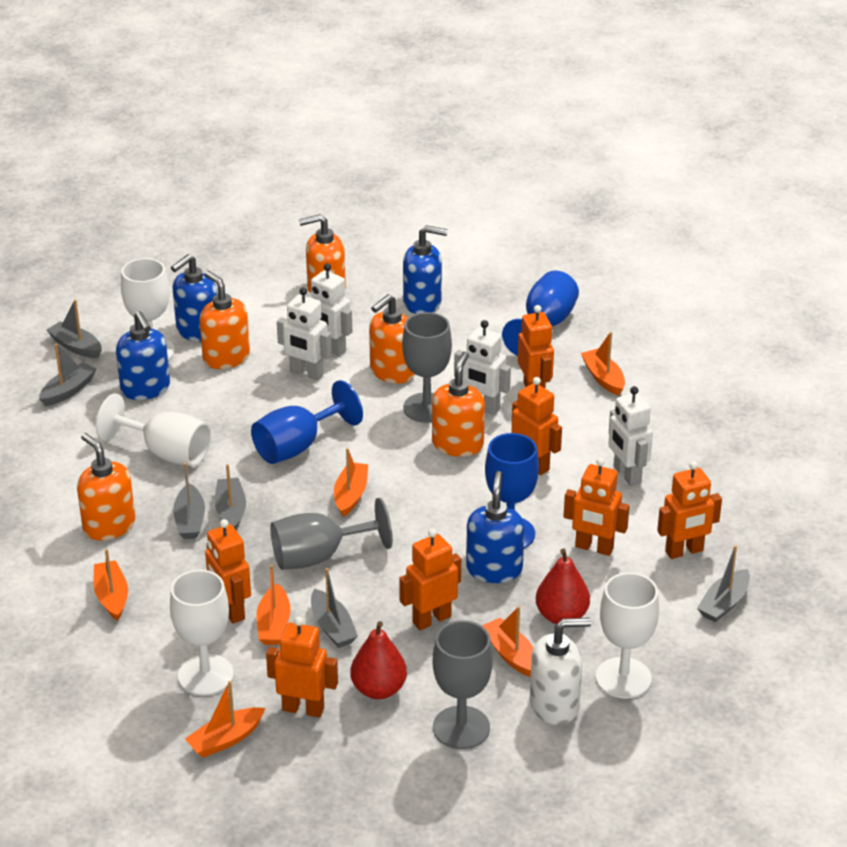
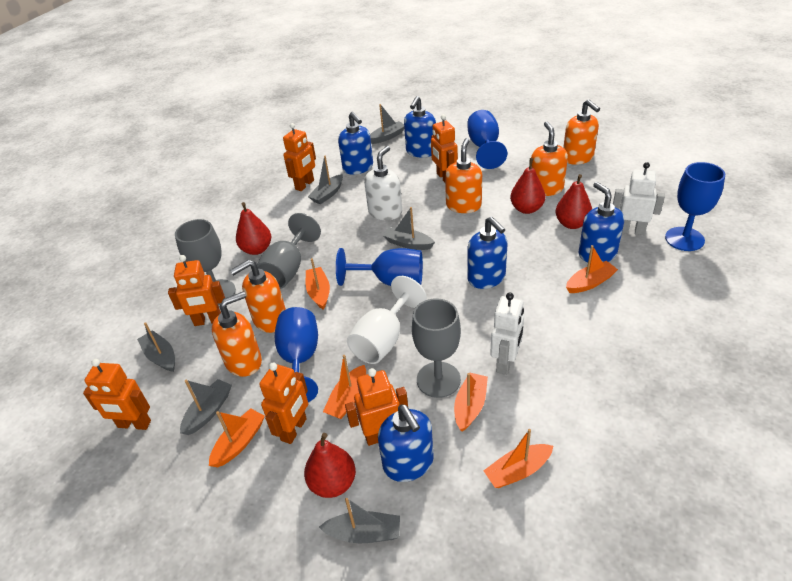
blue goblet: [251,380,363,464] [485,433,539,548] [502,271,579,356] = 3 -> [275,307,318,402] [336,248,423,286] [467,110,507,169] [665,162,725,251] = 4
blue soap dispenser: [116,311,170,400] [171,254,217,342] [403,225,448,314] [466,471,525,583] = 4 -> [338,112,373,175] [378,404,434,482] [404,96,436,157] [467,216,507,289] [578,182,624,262] = 5
orange robot: [205,519,251,624] [266,617,338,717] [399,529,461,630] [511,377,562,475] [518,305,554,388] [564,458,630,556] [657,461,722,559] = 7 -> [83,359,151,430] [168,255,225,326] [259,362,308,444] [283,123,316,191] [345,368,408,446] [431,114,458,182] = 6
red pear: [350,621,407,699] [536,549,590,624] = 2 -> [236,202,271,255] [304,433,356,498] [510,158,545,214] [555,174,592,229] = 4
white goblet: [96,393,211,467] [121,258,175,360] [170,570,234,696] [596,572,659,699] = 4 -> [347,276,427,364] = 1
white robot: [277,287,332,381] [305,263,352,356] [454,320,511,415] [608,386,653,486] = 4 -> [490,293,524,375] [613,162,665,235] = 2

